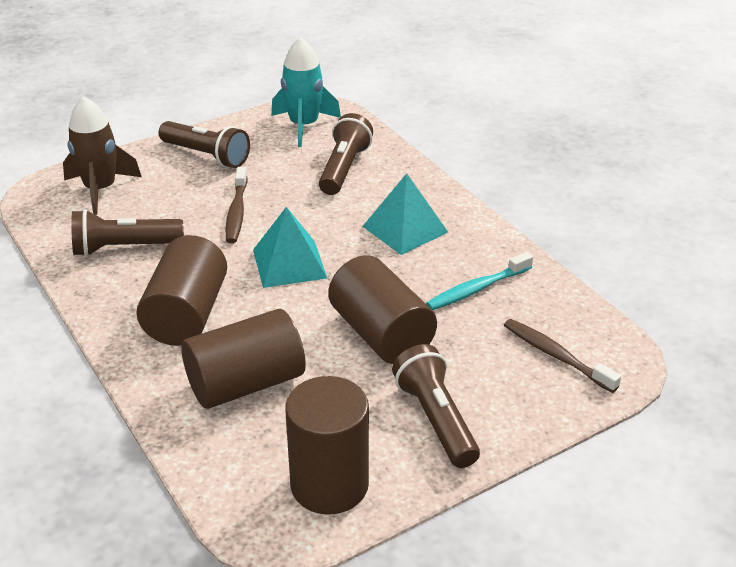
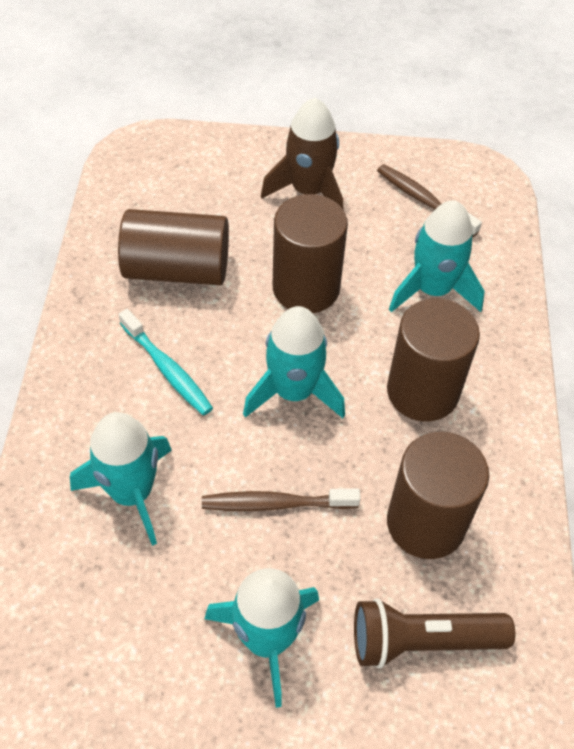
brown flashlight: [71,209,184,257] [159,121,250,168] [319,113,373,195] [392,344,480,468] = 4 -> [354,598,515,668] = 1
turquoise pyramid: [253,207,327,288] [362,173,448,255] = 2 -> none = 0
turquoise rocket: [271,37,341,147] = 1 -> [70,412,172,546] [204,568,319,708] [243,306,345,418] [389,200,485,312] = 4

